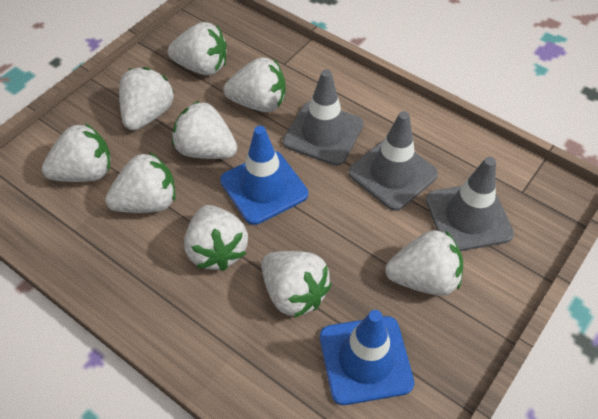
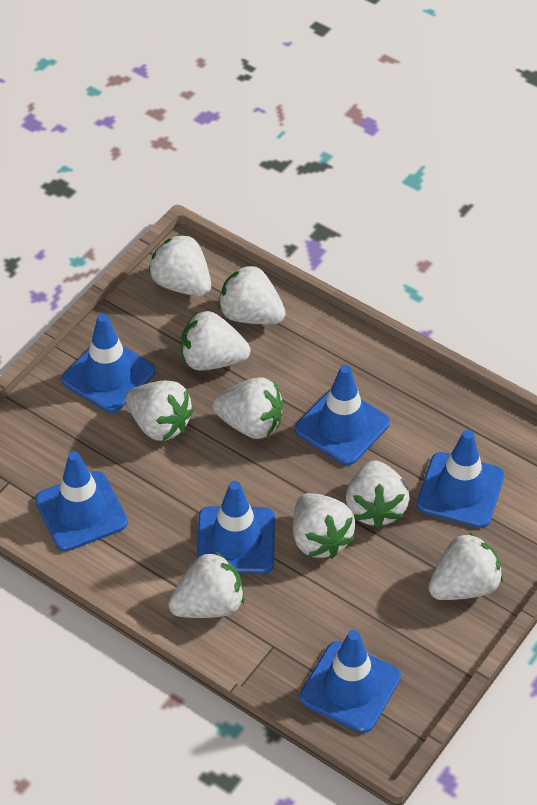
blue traffic cone: [220,126,308,225] [320,310,414,405] = 2 -> [35,451,128,551] [62,314,155,413] [197,481,275,574] [295,365,390,465] [300,630,401,733] [417,430,504,528] = 6
grey traffic cone: [283,70,364,166] [348,111,438,211] [426,157,514,251] = 3 -> none = 0

